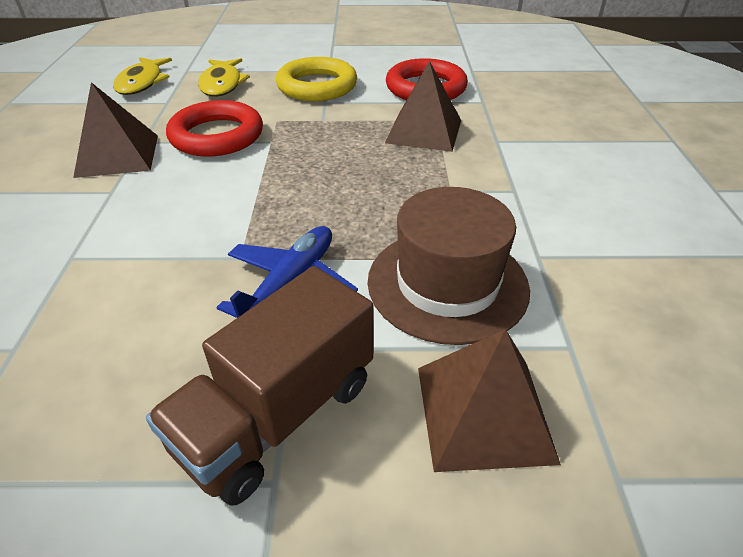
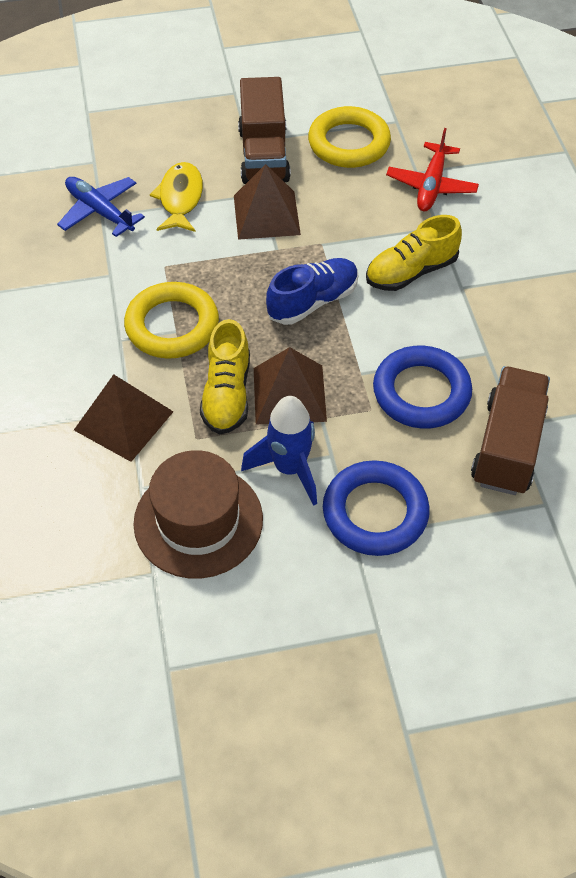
blue ring: none = 0 -> [323,460,430,556] [373,345,472,429] = 2
blue rocket: none = 0 -> [241,396,317,506] = 1
blue shoe: none = 0 -> [266,258,359,325] = 1
brown truck: [146,266,374,506] = 1 -> [238,77,291,184] [471,366,550,495] = 2
red plane: none = 0 -> [386,128,479,211] = 1
red ring: [166,100,263,156] [386,58,468,100] = 2 -> none = 0
yellow fish: [113,57,172,95] [198,58,250,97] = 2 -> [150,162,203,232] = 1
yellow ring: [276,57,357,101] = 1 -> [124,282,219,359] [308,106,391,168] = 2
yellow shoe: none = 0 -> [200,319,250,434] [366,215,462,291] = 2

